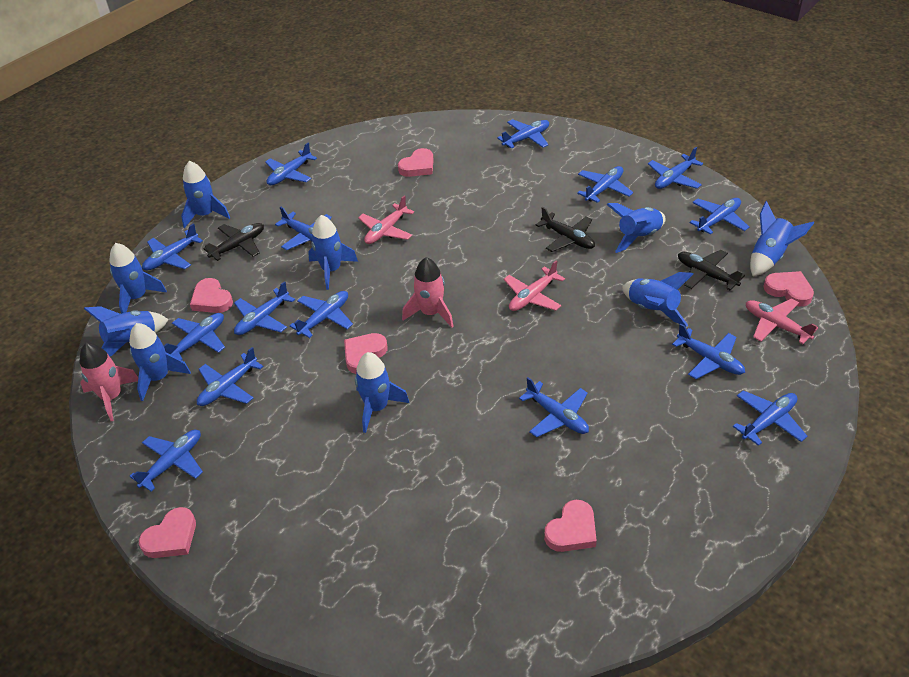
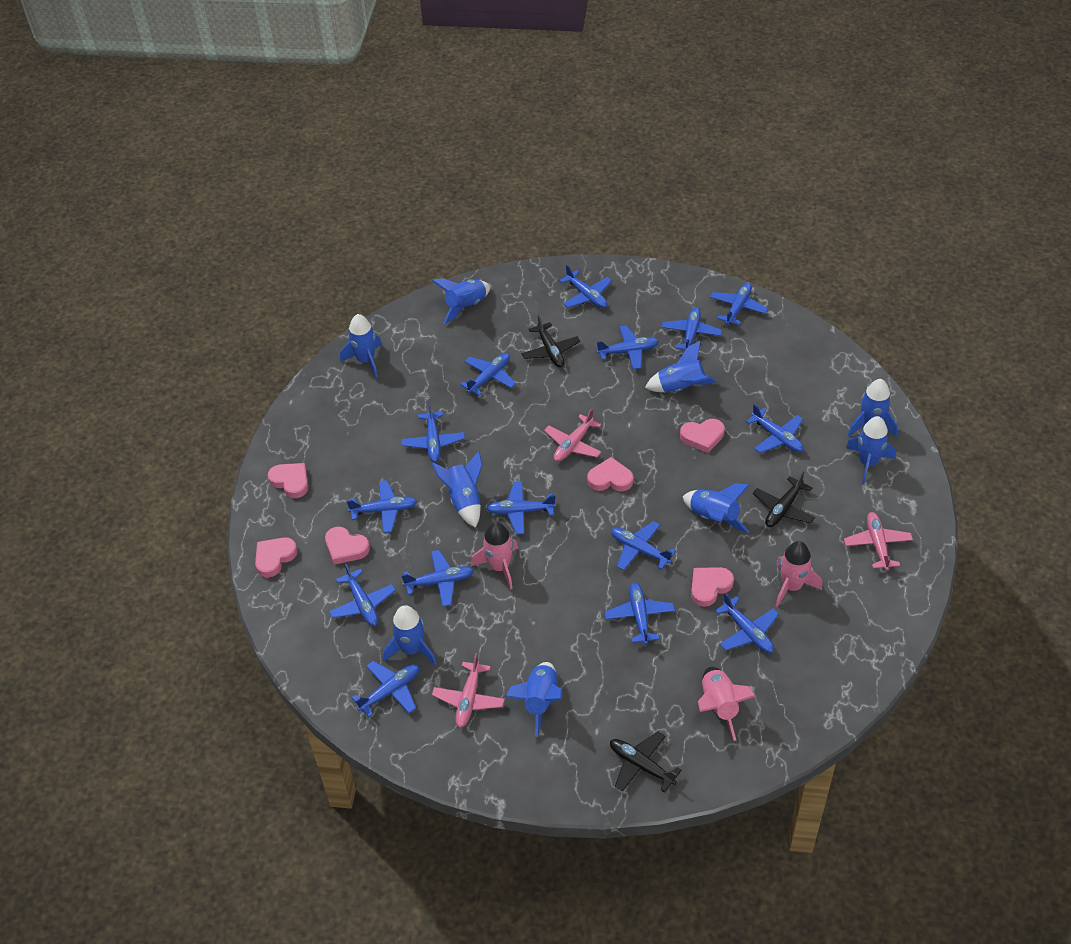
pink rocket: [79,343,138,421] [402,257,454,328] = 2 -> [471,522,518,590] [698,667,756,741] [775,541,822,608] = 3

